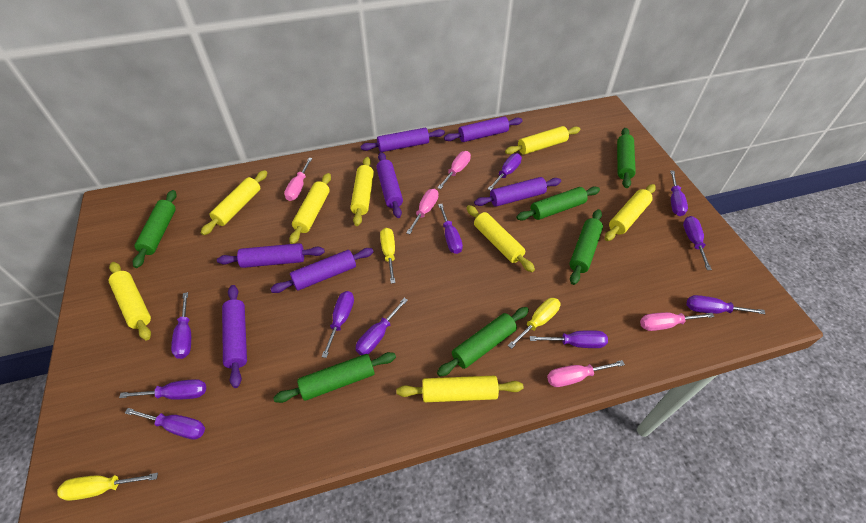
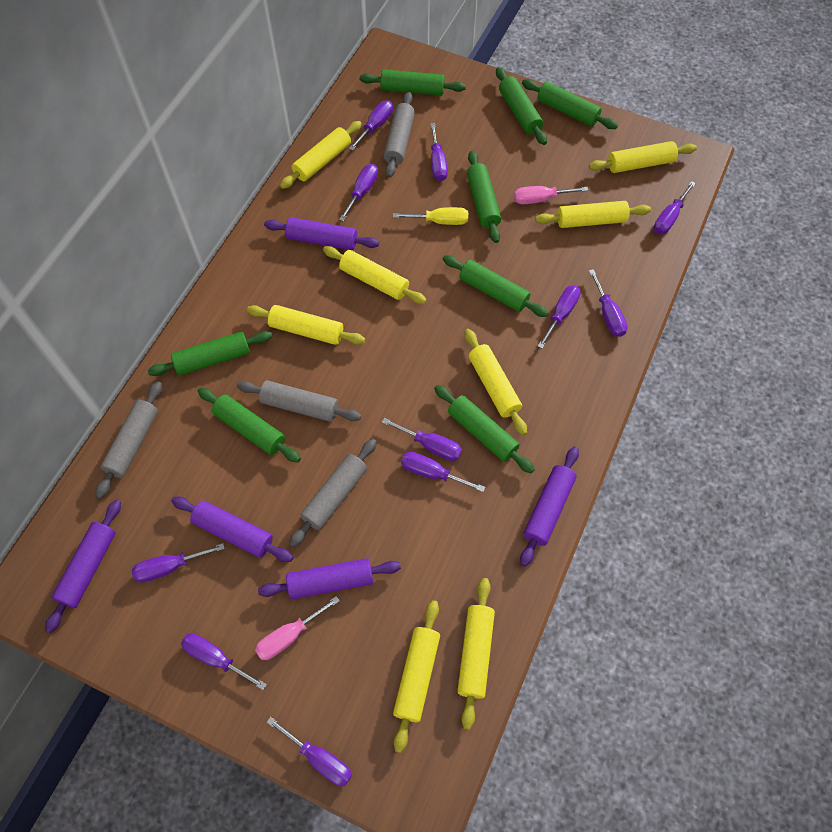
green rolling pin: [133,190,177,268] [273,352,396,403] [437,307,529,377] [516,187,600,221] [569,209,603,285] [617,128,636,188] = 6 -> [148,331,273,376] [198,387,301,463] [360,69,466,96] [434,385,535,473] [443,255,548,317] [467,151,501,243] [496,67,547,145] [522,79,618,129] = 8
grey rolling pin: none = 0 -> [95,381,162,499] [237,380,361,422] [289,439,377,548] [384,92,415,178] = 4
pink screwdriver: [284,158,312,201] [406,189,438,234] [437,151,471,189] [547,360,625,387] [640,312,714,331] = 5 -> [255,596,340,660] [514,186,588,204] = 2
purple rolling pin: [217,243,325,268] [222,285,247,388] [270,248,374,293] [360,128,445,152] [376,152,403,218] [444,116,523,142] [474,177,561,207] = 7 -> [45,500,121,633] [171,497,293,562] [258,558,401,599] [264,217,379,250] [520,447,579,567] = 5
yellow screwdriver: [57,473,158,501] [380,228,395,284] [508,298,560,349] = 3 -> [393,207,468,225] = 1

